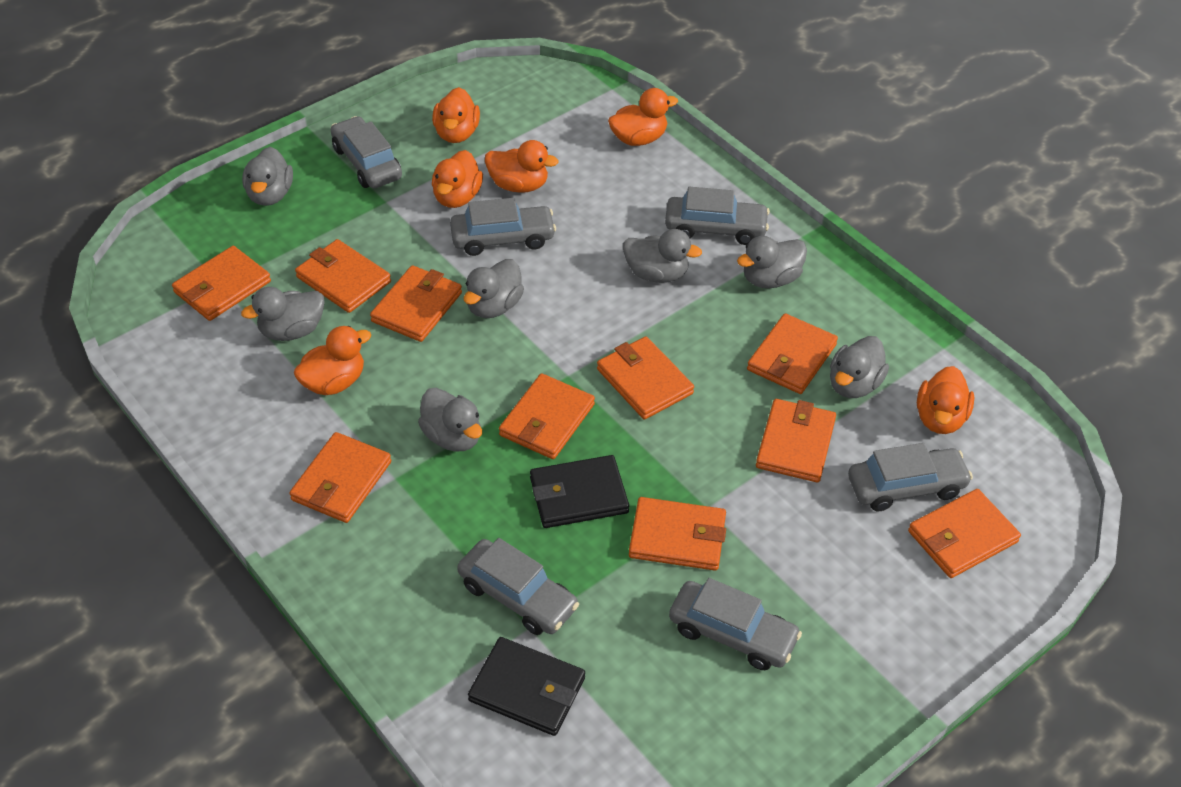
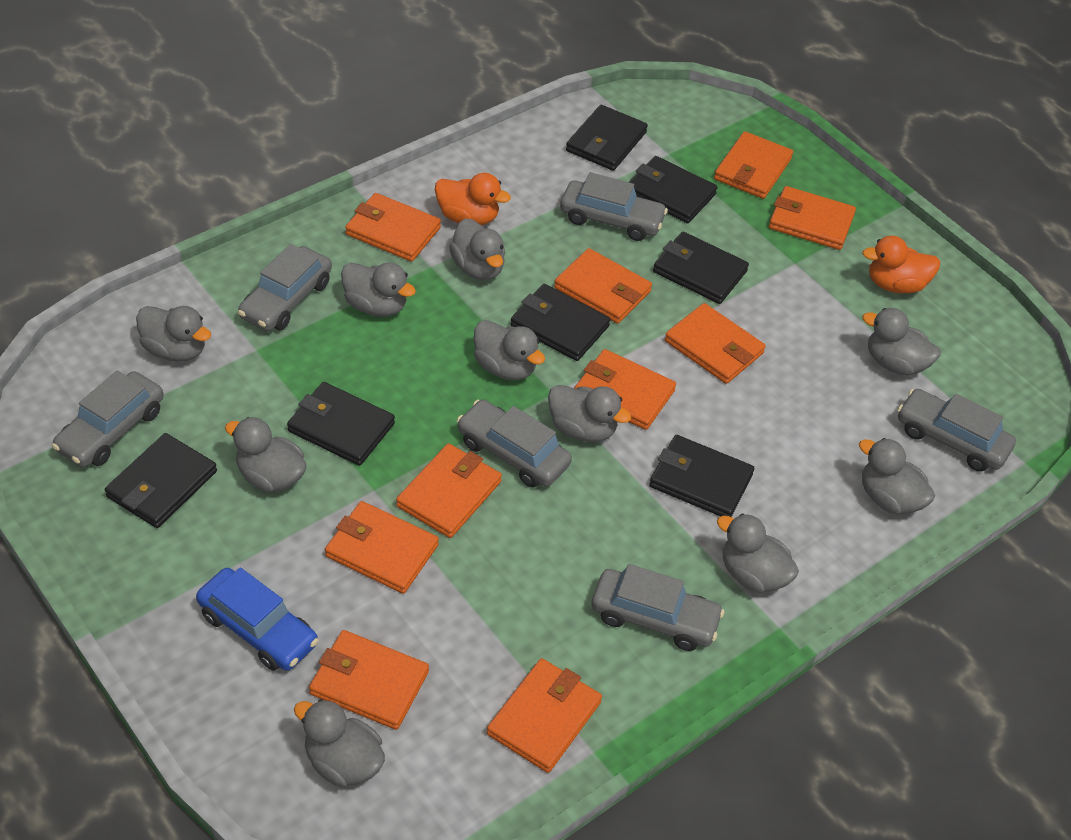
black wallet: [468,637,585,736] [530,455,629,528] = 2 -> [105,433,217,528] [287,382,395,466] [510,284,610,361] [566,105,648,171] [629,156,718,223] [649,435,754,517] [653,232,749,304] = 7
blue car: none = 0 -> [196,567,319,671] = 1
grey duck: [241,287,325,341] [242,147,293,206] [418,388,482,452] [464,259,524,318] [623,229,702,283] [737,236,807,288] [830,336,889,398] = 7 -> [136,306,211,362] [225,417,306,492] [294,699,385,787] [341,262,416,317] [449,218,505,280] [474,320,545,380] [548,385,631,442] [717,514,799,593] [859,438,935,515] [862,308,941,376] = 10
orange duck: [294,326,371,395] [432,87,480,143] [432,150,483,208] [485,140,559,193] [608,88,678,146] [917,366,974,434] = 6 -> [435,173,511,225] [862,236,940,294] = 2

